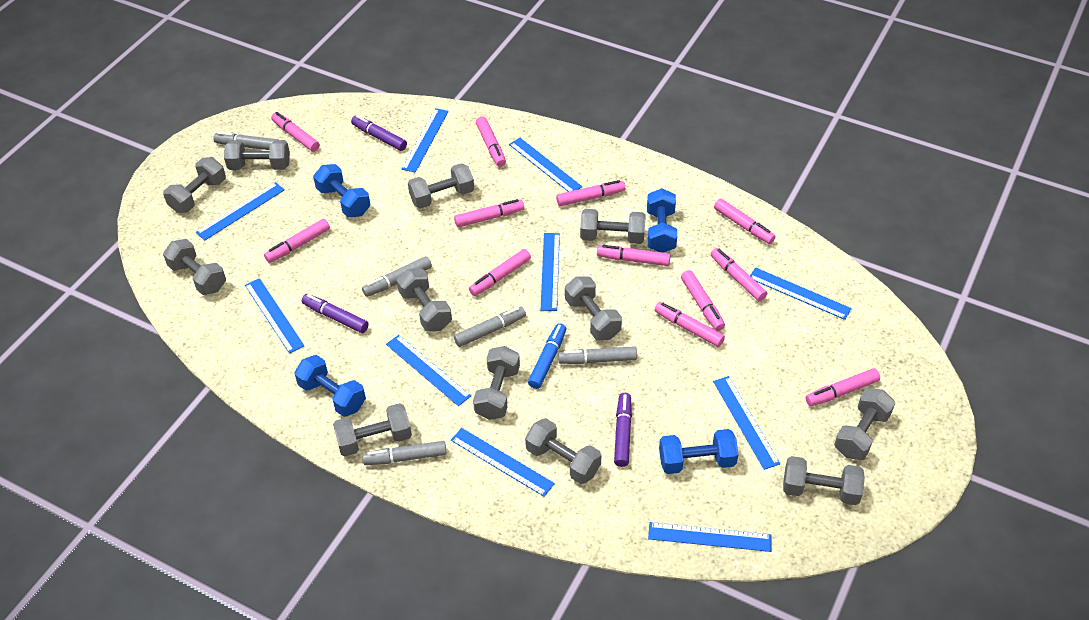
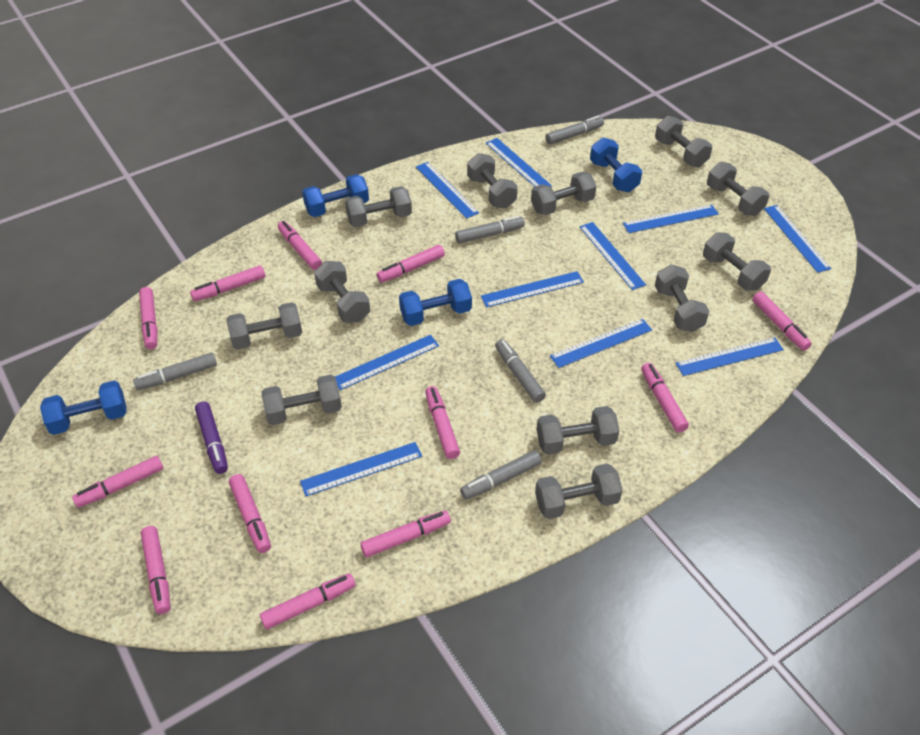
blue marker: [528,323,566,389] = 1 -> none = 0
purple marker: [302,294,369,333] [351,115,407,151] [614,393,632,467] = 3 -> [195,401,228,474] = 1

